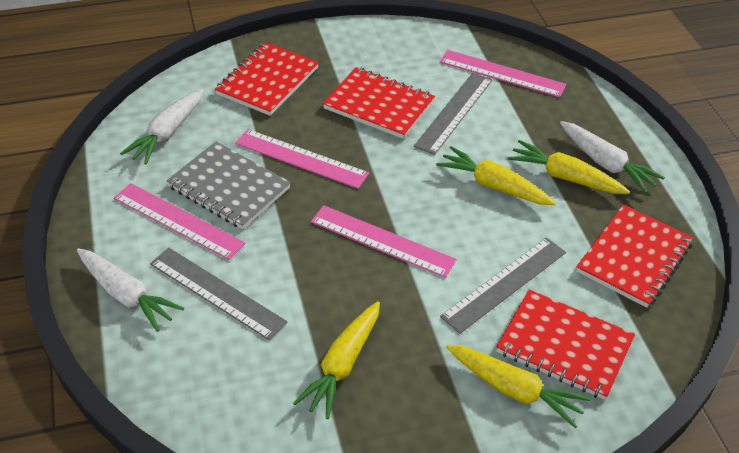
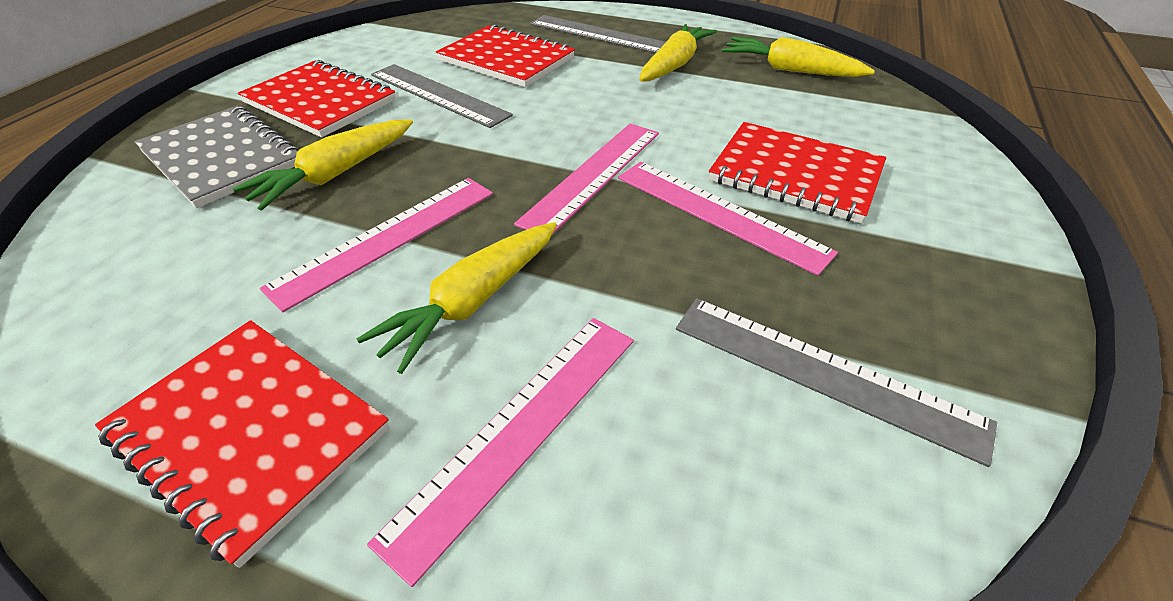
white carrot: [77,249,184,332] [120,89,204,165] [560,121,665,193] = 3 -> none = 0

